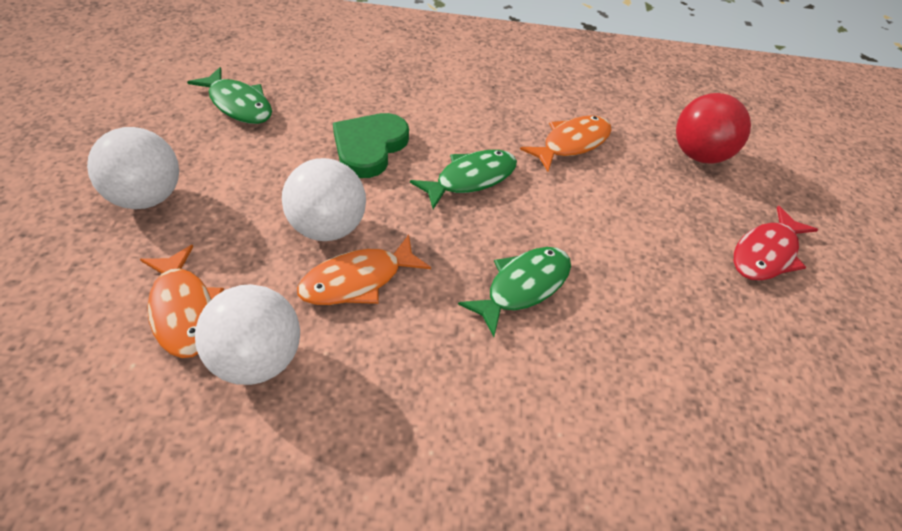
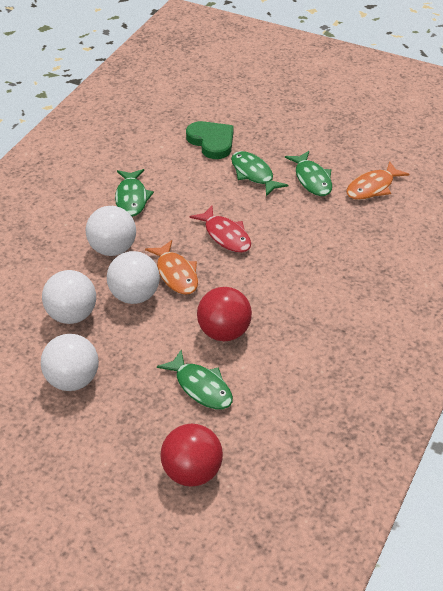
green fish: [187,67,272,124] [410,150,517,209] [458,247,571,337] = 3 -> [115,169,154,217] [157,350,233,409] [231,151,288,196] [285,151,332,196] = 4
orange fish: [140,245,224,358] [297,234,431,305] [520,116,612,171] = 3 -> [145,240,198,295] [347,161,409,200] = 2
red ball: [676,93,751,163] = 1 -> [160,424,223,487] [197,287,252,341] = 2
white ball: [87,127,179,209] [195,284,300,385] [282,158,366,241] = 3 -> [41,334,99,391] [42,270,96,324] [86,206,136,256] [107,251,160,304] = 4

